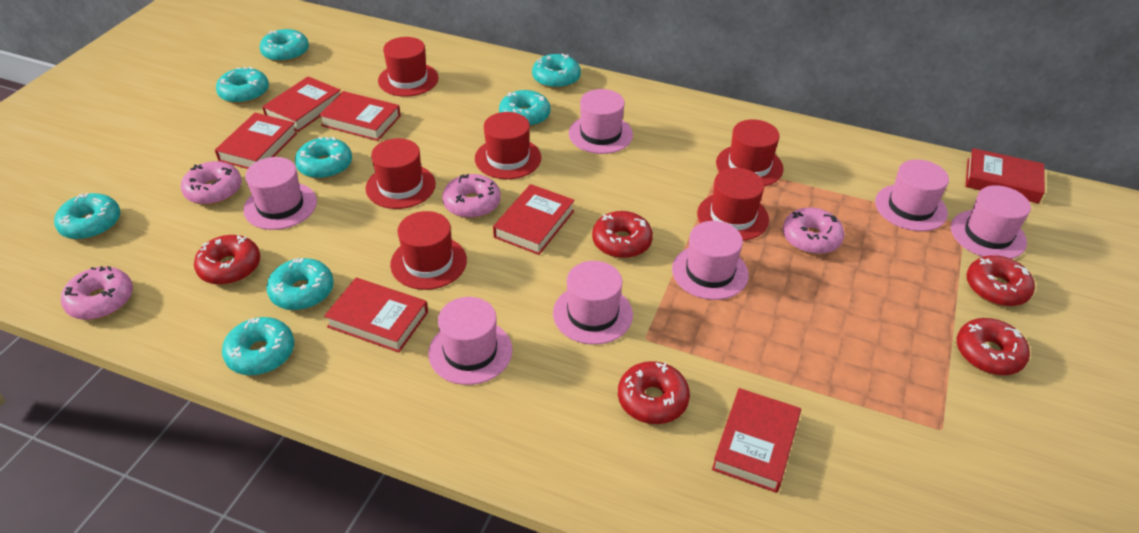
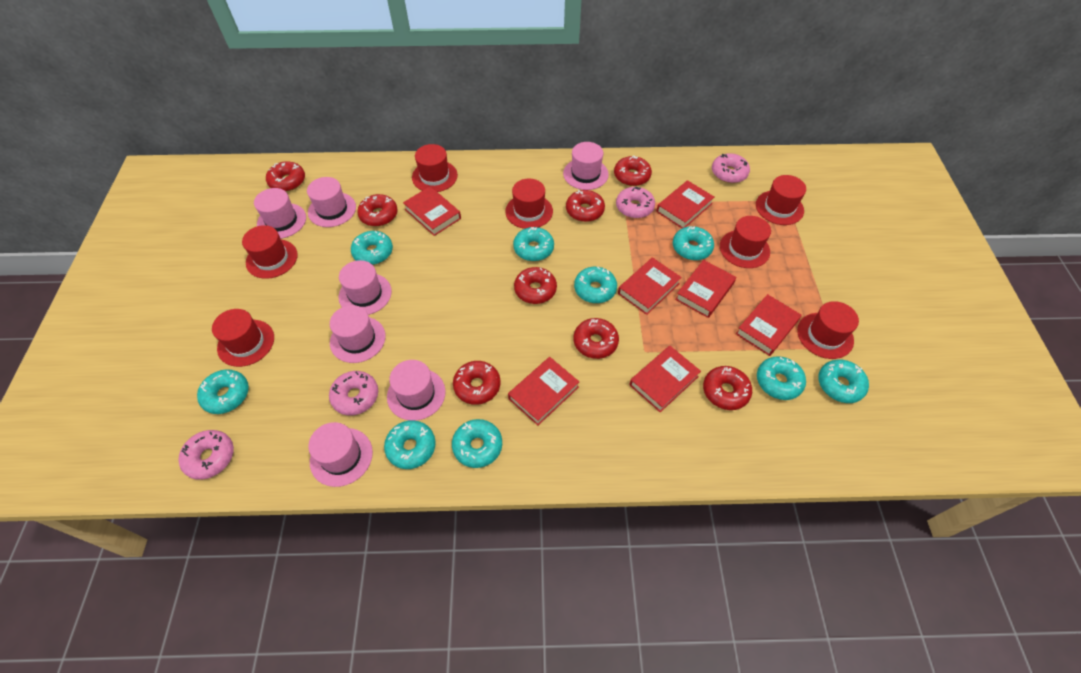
red donut: [194,235,260,285] [592,211,653,258] [618,361,690,424] [957,318,1030,375] [967,255,1035,306] = 5 -> [266,161,305,192] [357,194,398,226] [453,361,501,405] [514,267,557,304] [566,190,605,222] [574,318,619,359] [614,156,652,186] [703,366,752,410] = 8
red hat: [366,138,436,209] [378,37,439,97] [390,211,467,290] [475,112,541,179] [697,168,769,241] [716,119,784,186] = 6 -> [212,309,274,367] [242,225,298,279] [412,144,458,192] [505,179,553,229] [720,216,771,268] [756,175,806,225] [797,301,859,359] = 7
turquoise donut: [54,193,121,240] [216,67,269,104] [222,317,294,376] [260,29,309,62] [267,258,334,310] [295,137,352,179] [499,90,551,127] [532,54,581,89] = 8 -> [197,369,249,414] [351,231,393,265] [384,420,436,469] [452,419,502,468] [513,227,554,261] [574,267,617,303] [673,226,714,260] [757,356,806,400] [818,359,869,403] = 9

